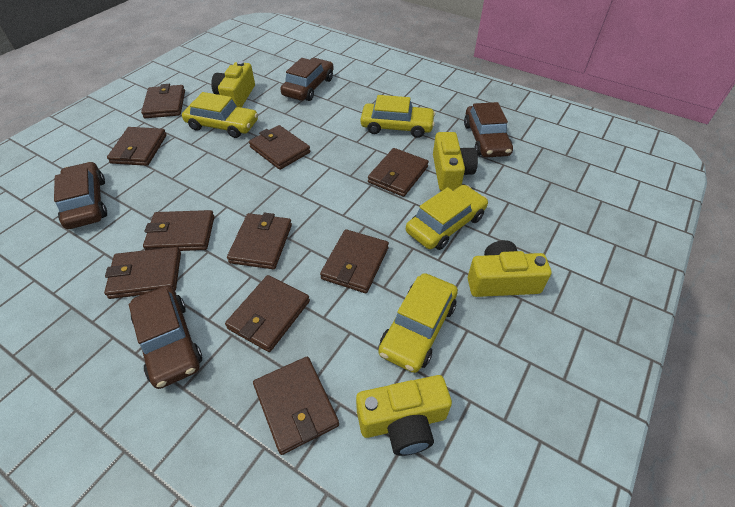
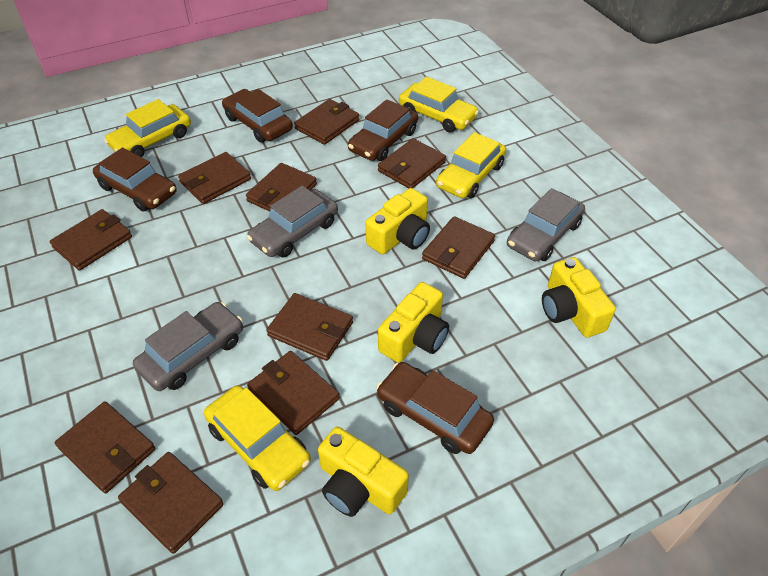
grey car: none = 0 -> [133,302,243,391] [247,186,338,257] [507,188,585,261] = 3

